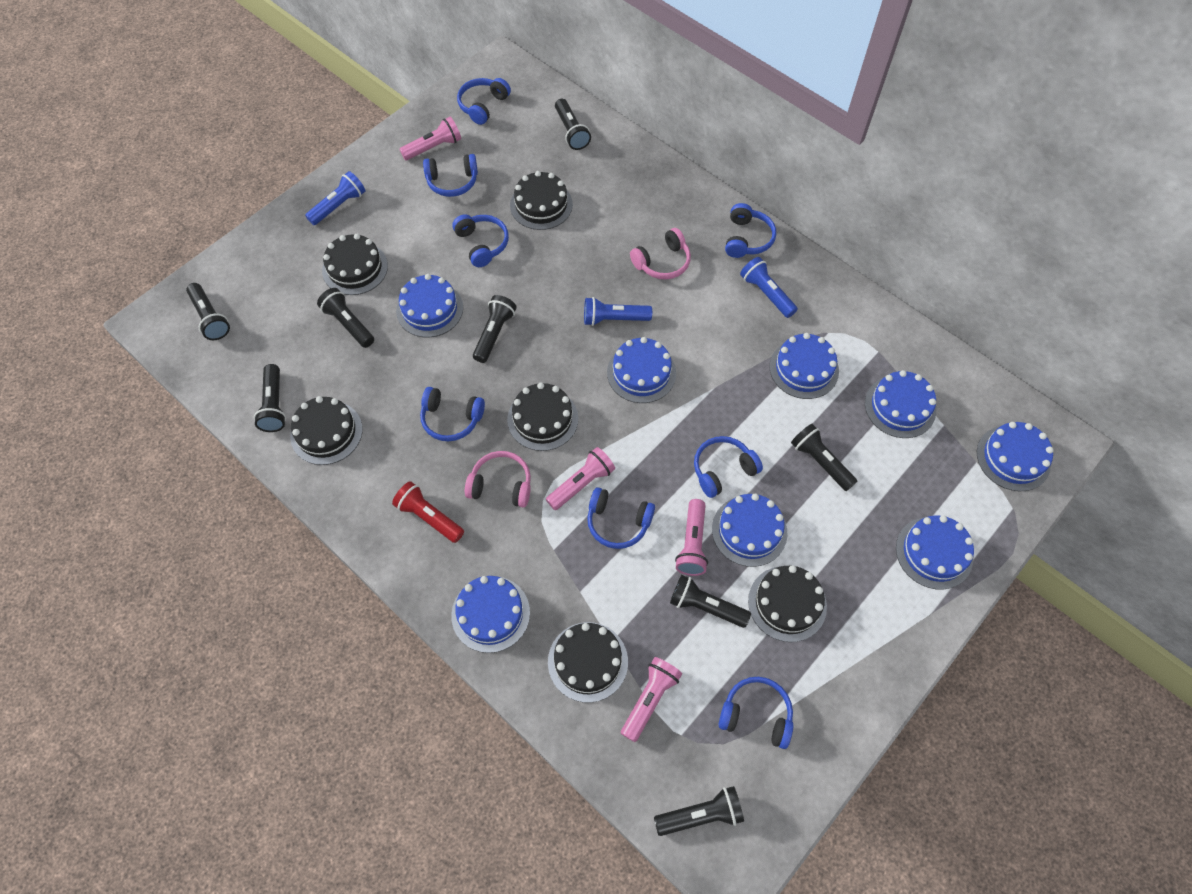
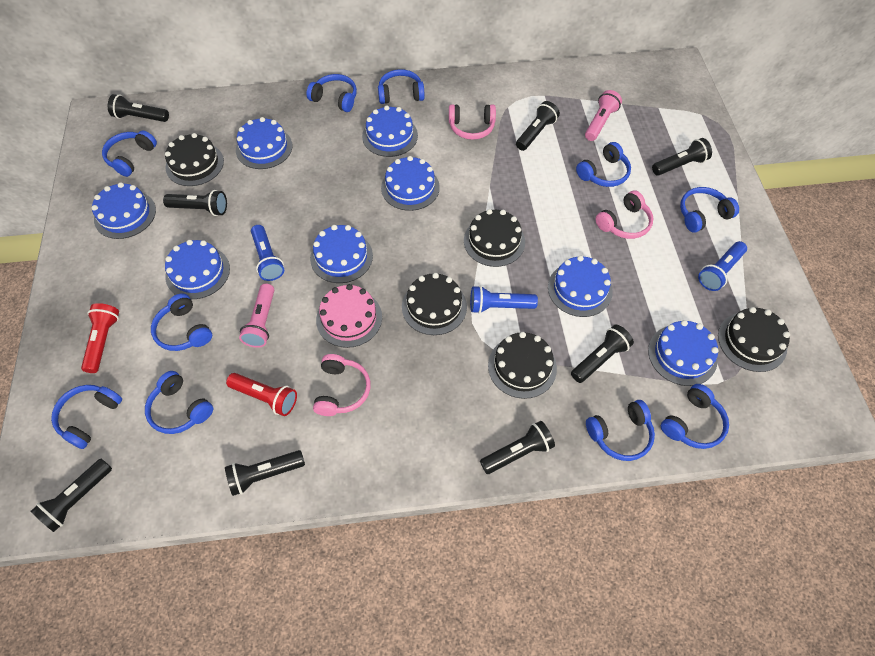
black cake: [290,396,362,465] [322,234,388,295] [507,382,578,451] [510,171,573,230] [548,622,628,703] [748,565,827,642] = 6 -> [165,133,224,186] [402,273,467,335] [464,209,525,267] [488,332,557,399] [718,307,790,372] = 5
blue headphones: [420,387,485,441] [423,154,478,197] [452,214,509,267] [457,78,511,125] [587,487,655,549] [694,436,763,498] [719,677,793,749] [725,203,776,258] = 8 -> [51,385,122,449] [102,130,157,177] [145,371,213,434] [151,293,212,351] [306,74,357,112] [378,69,425,104] [576,142,631,187] [586,400,655,461] [661,384,729,449] [680,187,739,233] = 10
pink cake: none = 0 -> [316,284,382,348] = 1
pink flashlight: [399,117,461,160] [546,447,615,510] [621,657,682,742] [675,499,708,576] = 4 -> [239,283,275,348] [585,90,622,141] = 2
pink headphones: [465,451,531,508] [630,228,691,279] = 2 -> [313,354,370,416] [449,104,496,140] [595,190,653,239] = 3
red flashlight: [392,481,464,543] = 1 -> [81,303,119,373] [226,373,297,416] = 2

